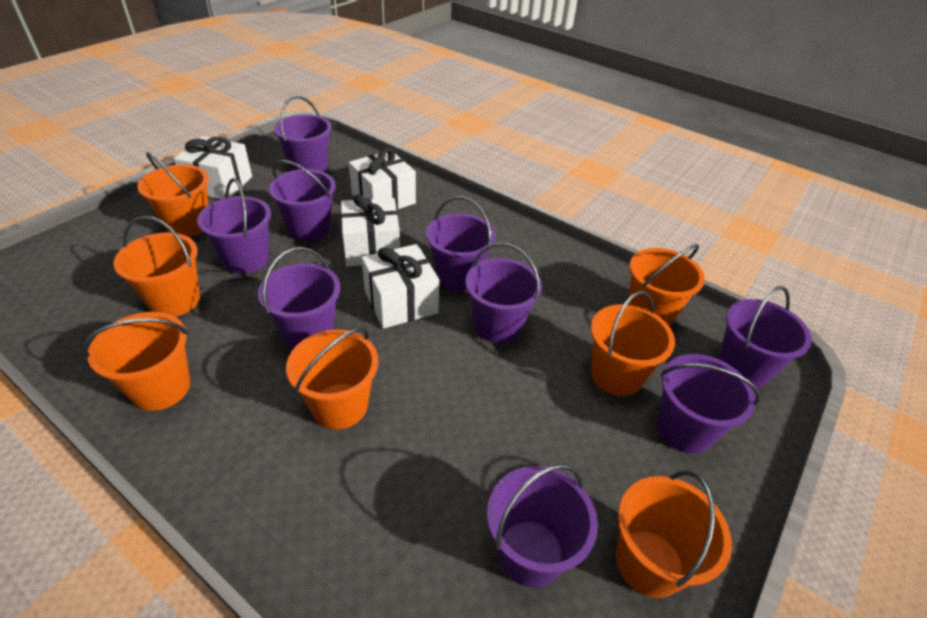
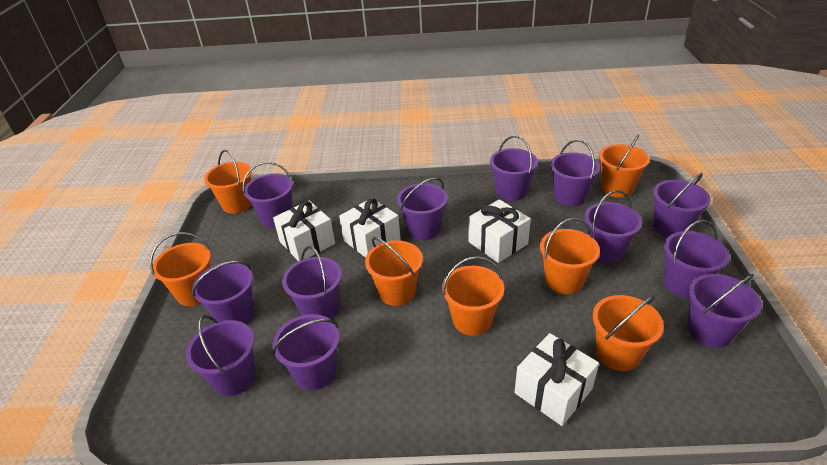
purple bucket: [197,178,271,274] [258,247,341,349] [269,160,336,241] [274,96,332,172] [426,196,496,291] [465,243,542,343] [487,464,598,587] [657,354,760,454] [718,286,812,388] = 9 -> [186,315,256,396] [192,261,254,324] [242,162,293,228] [273,314,340,390] [282,246,342,319] [397,178,448,240] [490,136,538,201] [550,140,600,206] [584,190,642,264] [653,173,711,238] [664,220,729,298] [687,274,761,347] = 12

